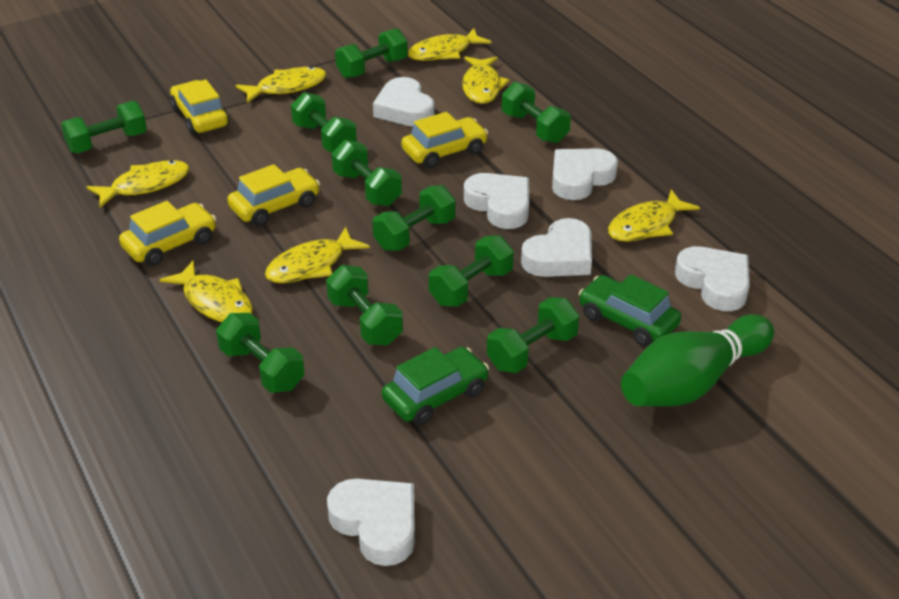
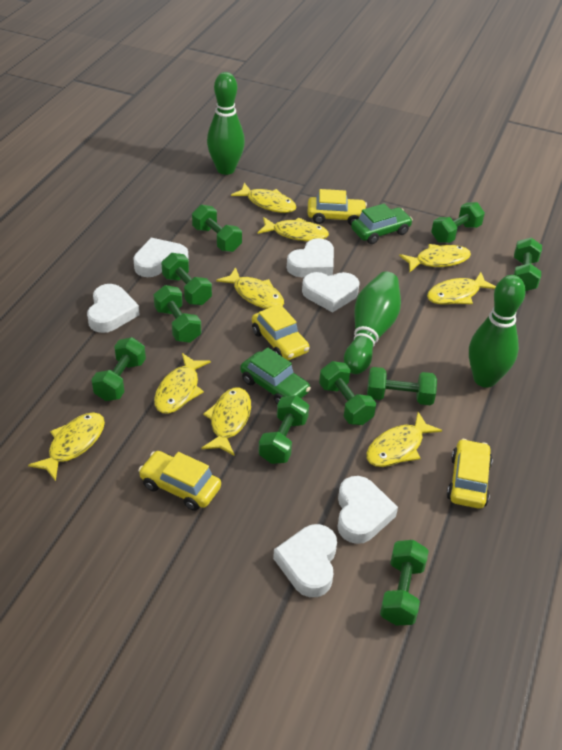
green bowling pin: [621,314,774,407] = 1 -> [207,72,245,175] [344,272,401,374] [469,275,526,388] = 3
yellow fish: [87,160,190,208] [159,260,253,322] [235,67,327,103] [265,227,370,283] [408,28,491,61] [462,56,509,104] [608,189,700,242] = 7 -> [28,412,105,481] [154,353,211,414] [201,388,251,456] [216,267,284,309] [231,183,296,213] [258,217,329,241] [366,412,442,467] [399,244,471,272] [427,272,496,305] = 9

